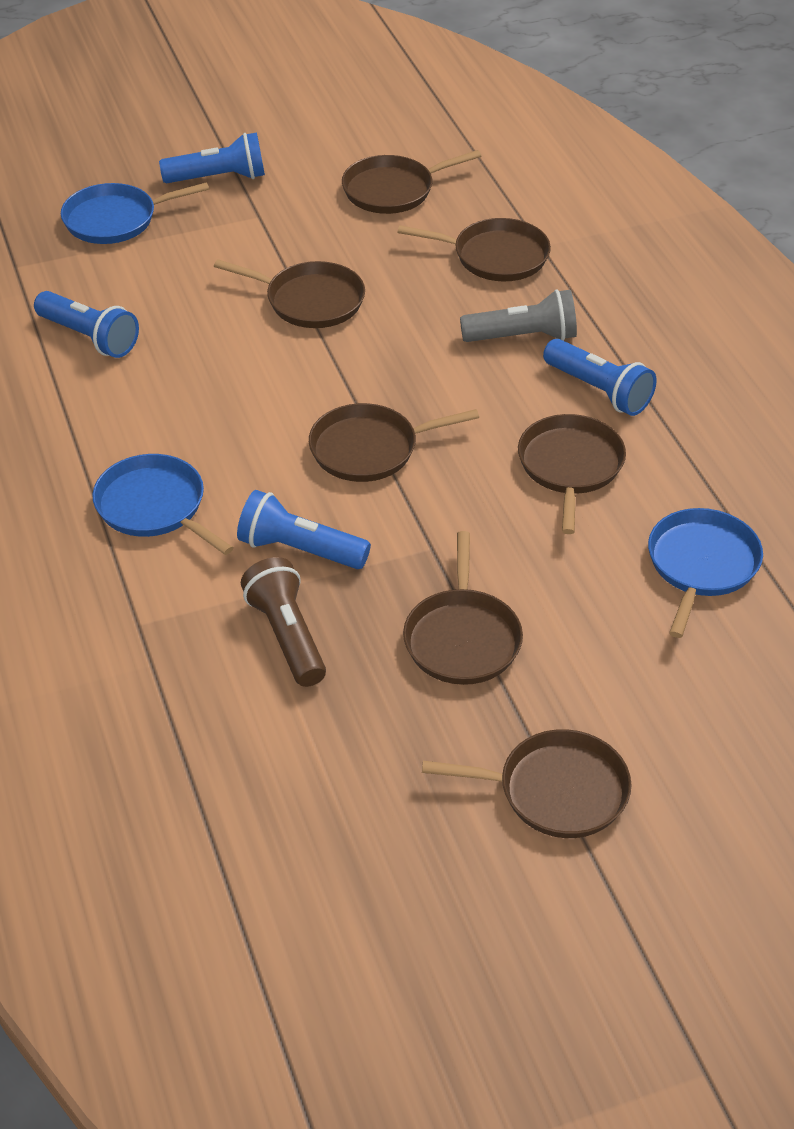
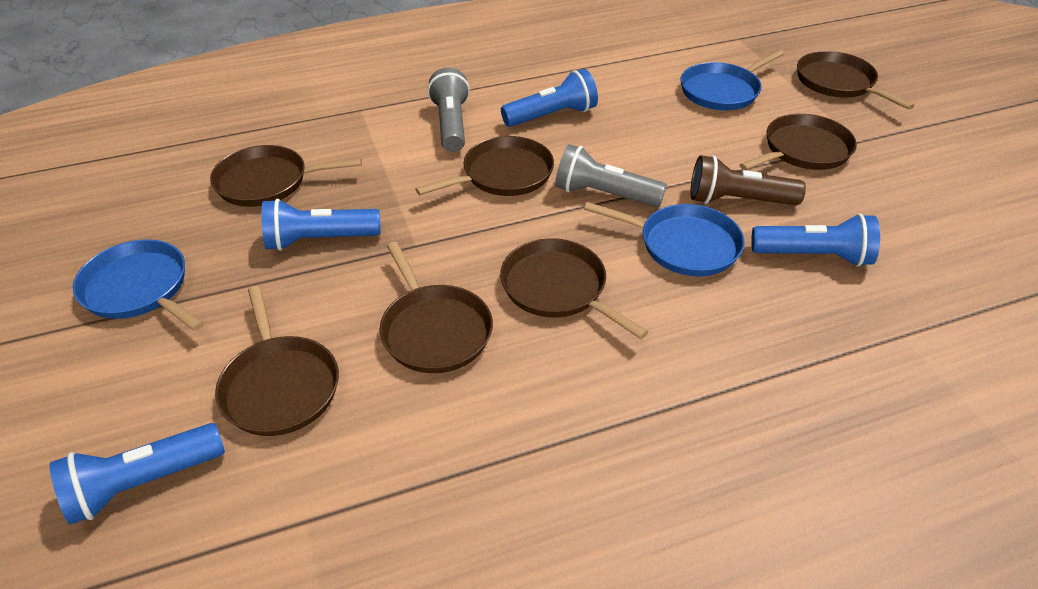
grey flashlight: [460,289,577,342] = 1 -> [427,68,470,152] [555,144,667,207] = 2

